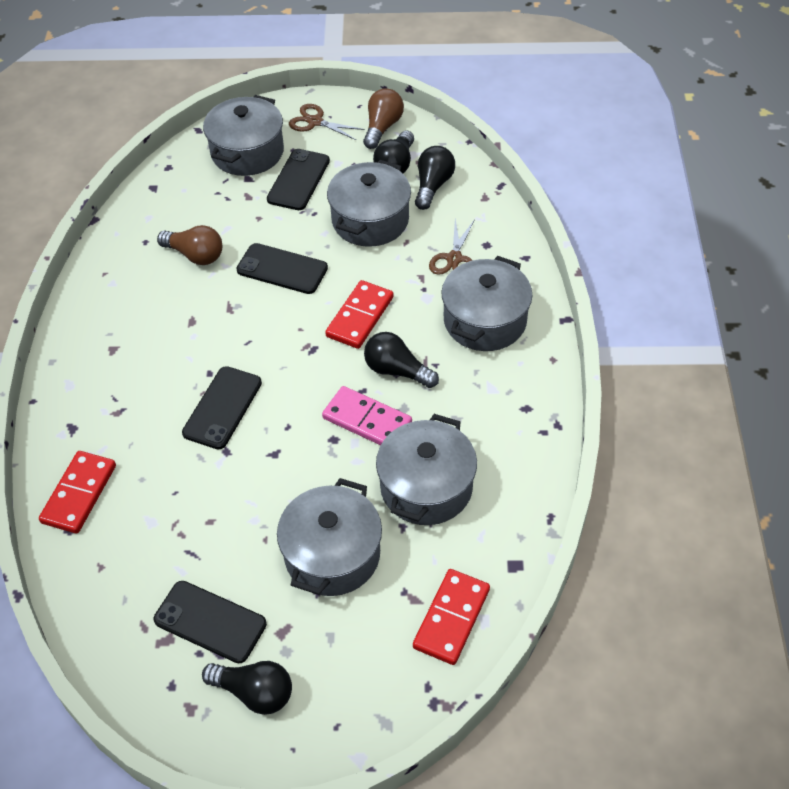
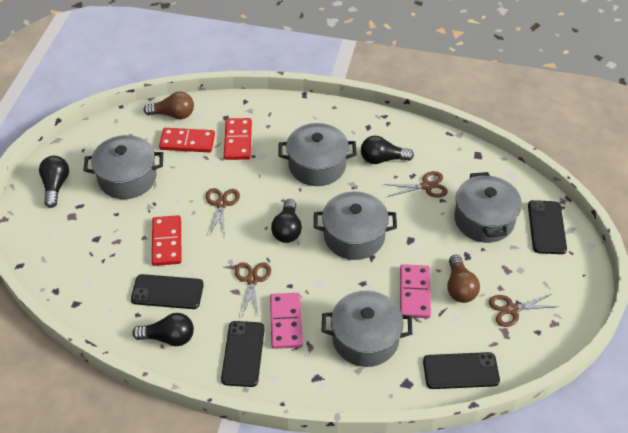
brown scissors: [289,104,365,140] [429,219,475,275] = 2 -> [206,188,240,236] [235,262,271,317] [385,171,448,198] [489,294,559,327] = 4
pink domino: [322,386,412,445] = 1 -> [270,293,303,349] [400,264,431,318] = 2

